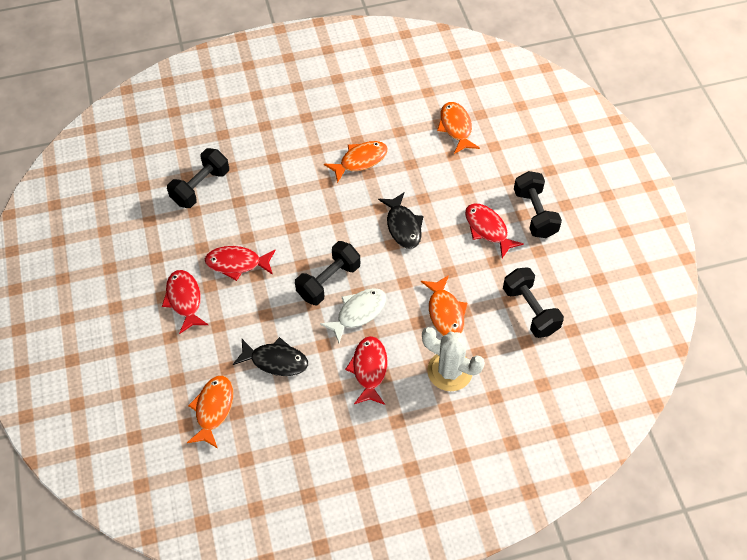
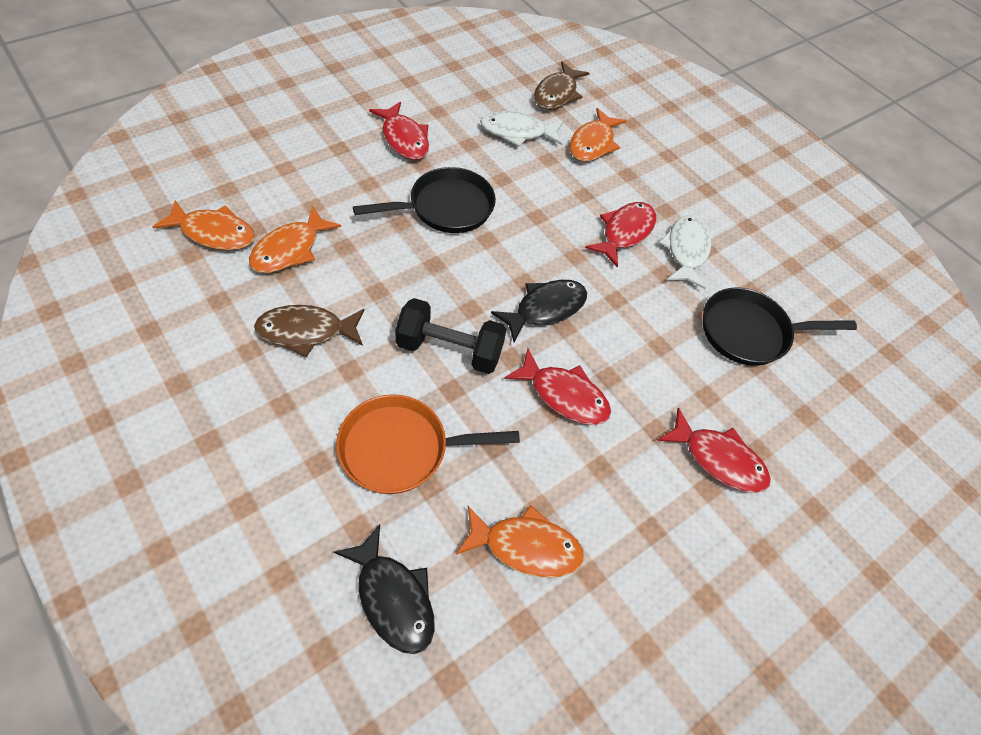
black dumbbell: [167,148,229,208] [295,241,360,305] [503,267,564,338] [514,171,562,238] = 4 -> [395,298,506,374] = 1
black pan: none = 0 -> [353,167,496,233] [703,288,857,366] = 2
brown fish: none = 0 -> [254,305,365,357] [534,61,589,109] = 2
orange pan: none = 0 -> [336,394,520,494] = 1
white cactus: [422,327,485,391] = 1 -> none = 0
white fish: [320,288,387,343] = 1 -> [480,111,563,147] [659,215,712,289] = 2

